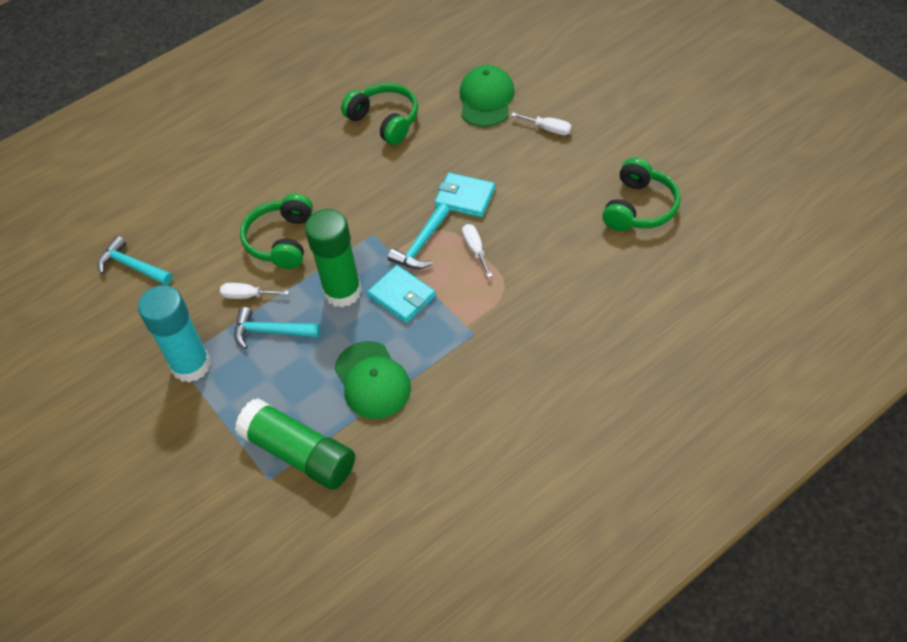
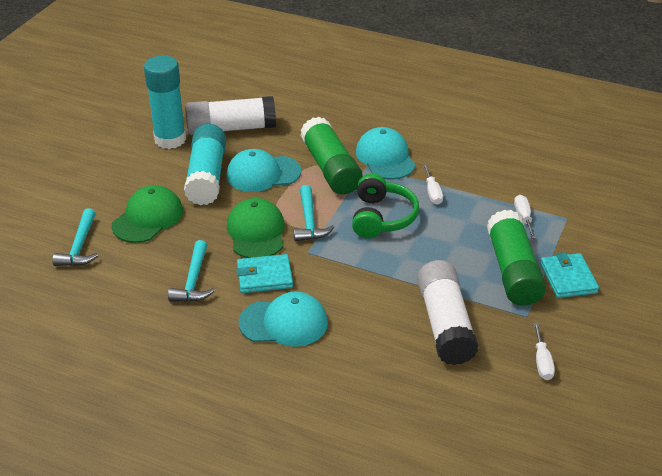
green headphones: [240,193,313,269] [341,83,418,145] [602,158,681,231] = 3 -> [352,173,419,238] = 1
turquoise cap: none = 0 -> [226,149,301,192] [239,292,328,347] [356,127,416,180] = 3
turquoise glue stick: [138,285,211,383] = 1 -> [144,56,186,149] [184,124,226,205] = 2
white glue stick: none = 0 -> [185,96,276,135] [417,260,479,365] = 2

